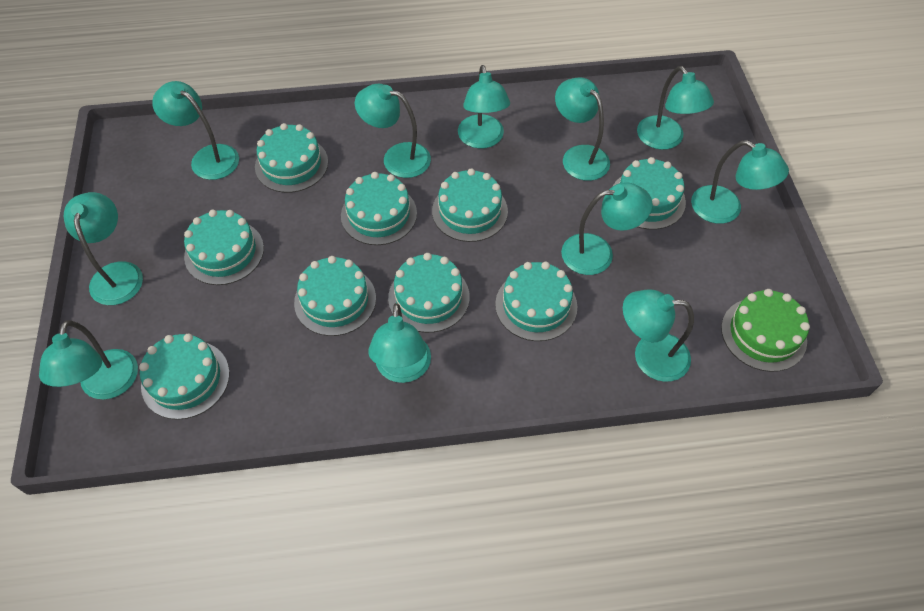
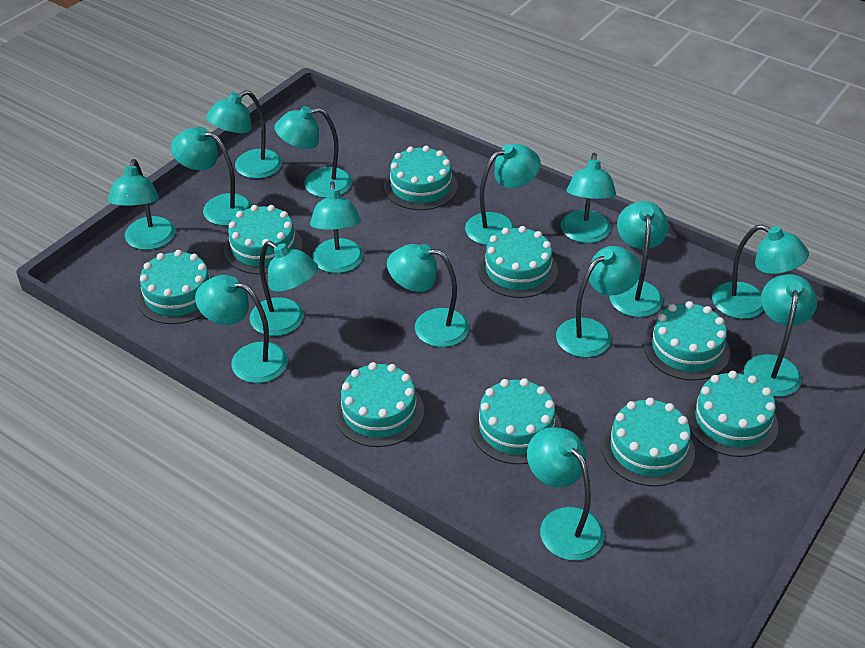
green cake: [721,289,810,372] = 1 -> none = 0
turquoise lamp: [39,320,138,399] [64,192,143,305] [152,81,239,180] [355,84,431,178] [368,303,431,383] [458,65,510,148] [555,77,610,181] [561,182,652,275] [623,290,694,382] [637,66,714,150] [691,140,789,224] = 11 -> [108,159,176,250] [171,127,252,226] [195,275,288,383] [206,90,282,179] [249,241,318,336] [274,106,352,198] [310,181,364,273] [387,244,469,347] [465,144,541,245] [527,427,605,561] [556,246,641,358] [561,153,616,243] [609,201,669,317] [712,224,809,319] [744,274,817,397] = 15

